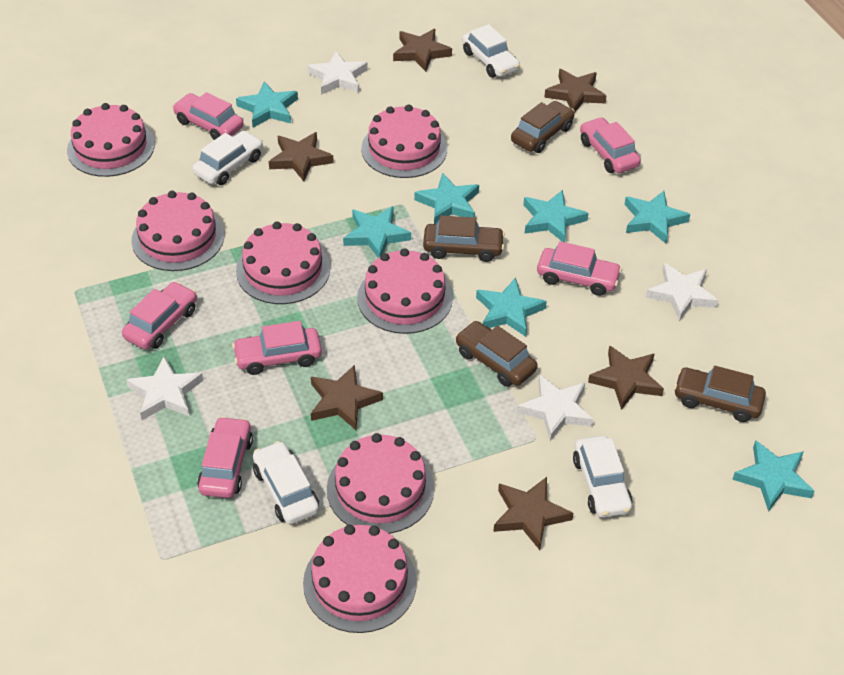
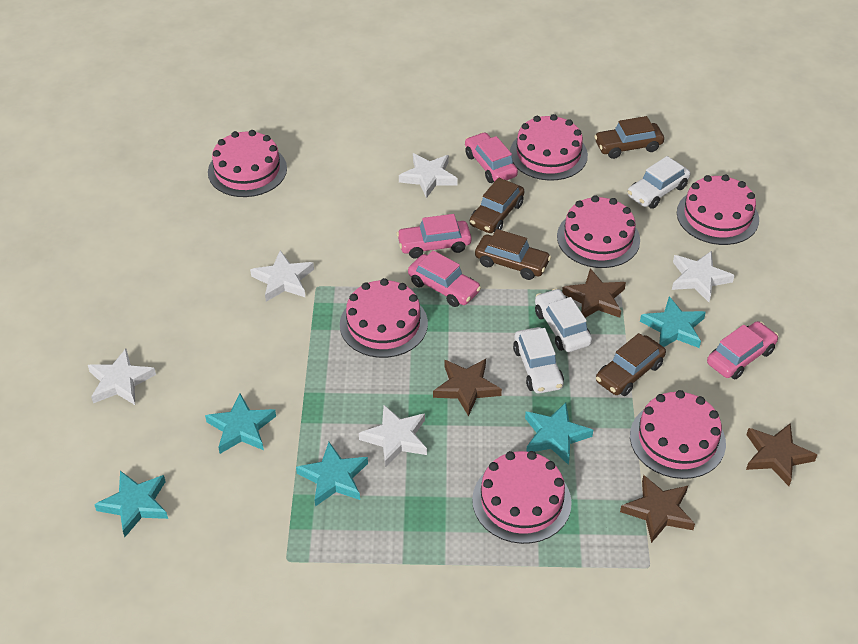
brown star: [269,132,334,181] [311,365,383,430] [393,29,452,71] [493,477,573,550] [544,69,606,112] [588,345,664,410] = 6 -> [433,359,502,416] [562,268,626,318] [620,475,695,543] [746,423,817,486] = 4
pink car: [122,282,197,349] [173,92,244,140] [197,416,253,498] [232,321,322,375] [537,241,622,296] [580,117,641,173] = 6 -> [397,214,472,258] [408,250,481,307] [465,132,518,183] [707,321,779,379] = 4
turquoise star: [236,82,298,128] [343,206,411,258] [414,173,479,224] [476,277,547,337] [523,190,588,242] [624,191,690,244] [732,440,815,512] = 7 -> [94,471,168,537] [205,394,276,454] [296,442,368,506] [525,402,593,465] [640,296,706,348] = 5
white car: [193,131,263,185] [253,441,319,524] [462,24,520,78] [573,436,632,518] = 4 -> [513,327,564,394] [535,288,592,352] [627,156,690,209] = 3
white star: [126,356,203,420] [307,51,368,95] [517,375,594,441] [646,263,719,321] = 4 -> [88,349,156,405] [250,250,314,302] [359,405,427,468] [399,153,458,198] [672,251,735,302] = 5

